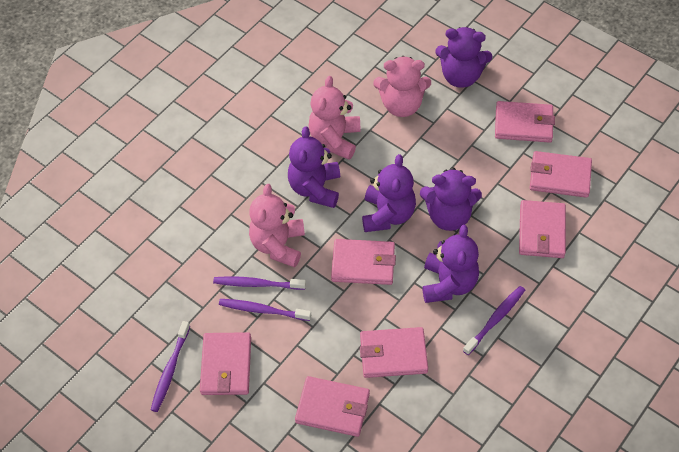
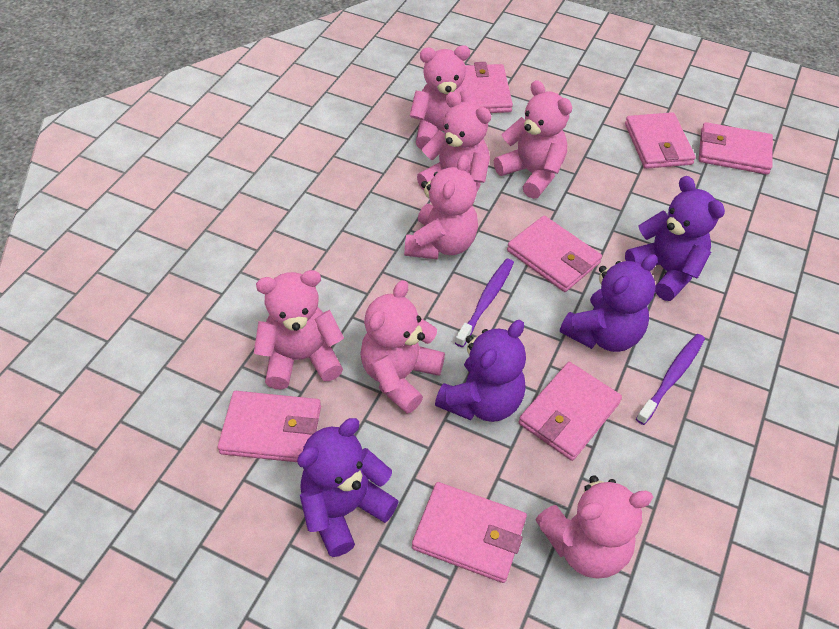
pink teddy bear: [249,184,305,267] [308,76,361,160] [374,56,431,117] = 3 -> [254,270,344,390] [360,280,445,414] [404,155,478,260] [410,45,479,150] [417,92,491,191] [494,80,572,199] [535,475,653,579] = 7
purple teddy bear: [288,126,340,208] [362,154,416,232] [420,167,482,231] [423,225,479,303] [435,27,492,88] = 5 -> [297,418,399,557] [435,320,526,422] [560,254,657,352] [625,176,725,301] = 4
purple toothbrush: [151,321,190,412] [213,276,306,290] [219,299,311,321] [463,286,525,355] = 4 -> [455,259,514,347] [636,334,705,425] = 2

